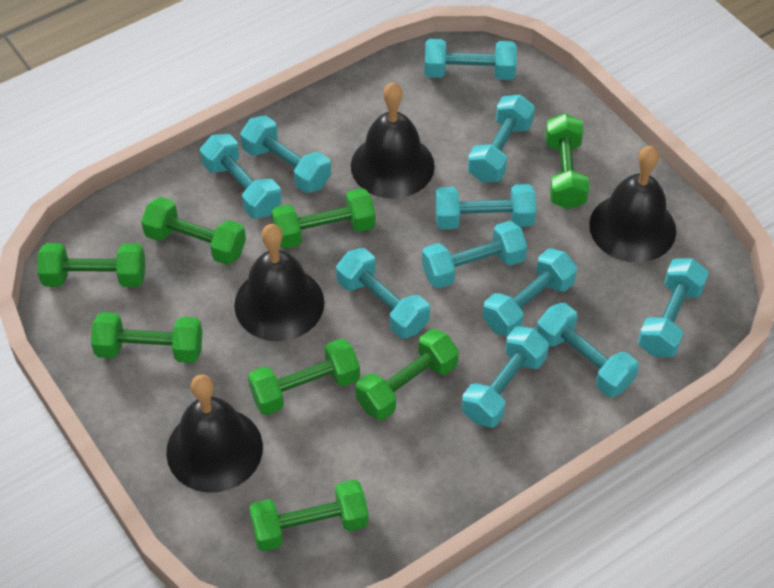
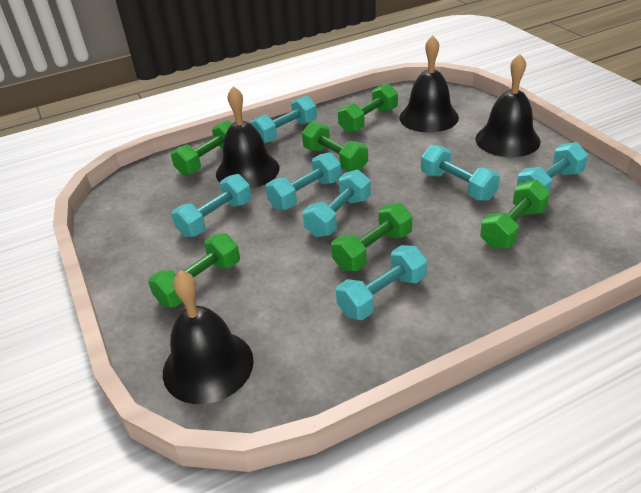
green dumbbell: [37,243,145,287] [91,312,202,363] [141,197,246,265] [248,338,360,415] [249,480,369,552] [272,188,376,249] [355,329,459,420] [545,113,589,209] = 8 -> [148,233,240,307] [171,120,232,176] [302,122,368,171] [331,203,413,271] [338,84,398,133] [480,180,550,249] = 6
turquoise dumbbell: [200,134,282,218] [240,115,331,193] [336,248,430,338] [422,221,527,289] [425,39,517,80] [435,184,536,229] [462,326,549,428] [468,94,535,182] [483,248,577,337] [536,303,639,397] [638,259,709,358] = 11 -> [171,174,252,237] [250,95,317,144] [266,152,341,210] [303,170,371,237] [336,245,427,320] [421,145,500,201] [517,142,588,191] = 7

